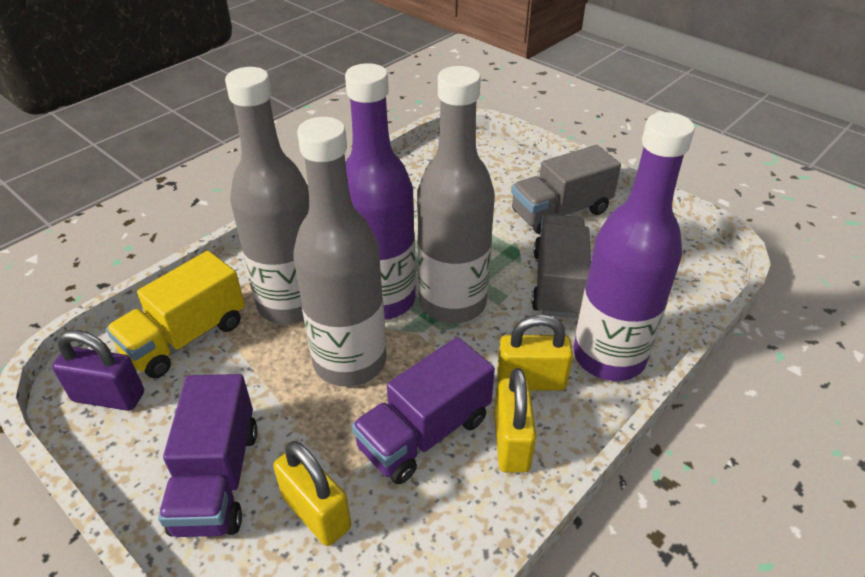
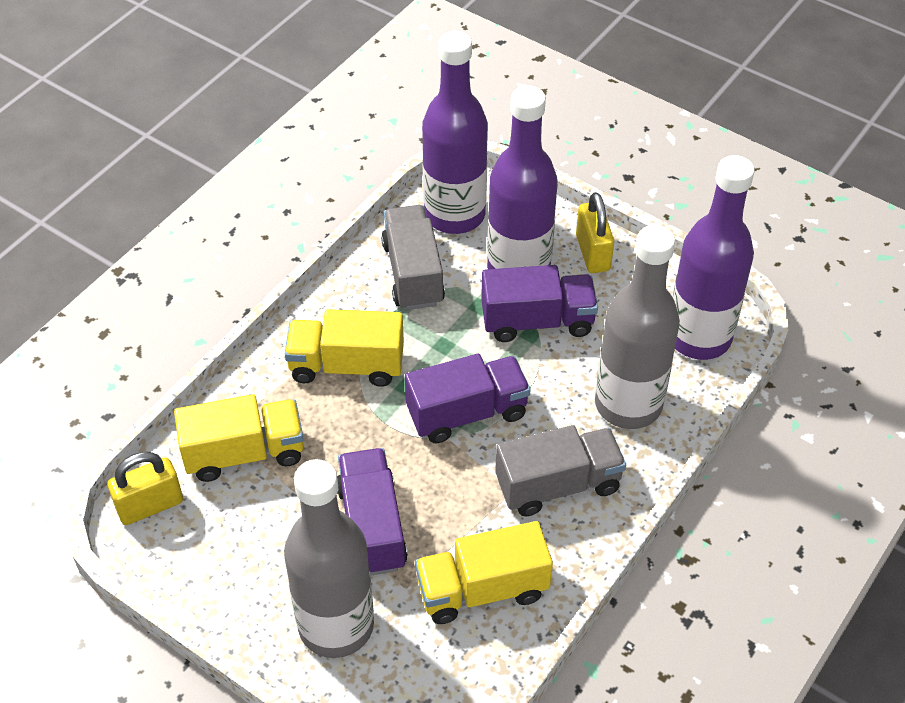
grey bottle: [225,67,309,324] [293,117,387,387] [417,66,495,323] = 3 -> [284,459,374,658] [595,225,680,429] = 2
purple bottle: [345,63,416,320] [573,112,695,381] = 2 -> [422,31,488,234] [487,85,558,269] [672,155,755,360] = 3
purple padlock: [52,330,144,411] = 1 -> none = 0
purple truck: [158,374,258,537] [351,337,495,484] = 2 -> [337,448,408,576] [405,354,531,443] [481,265,598,342] = 3
yellow padlock: [273,441,351,546] [494,368,537,473] [497,314,573,390] = 3 -> [107,452,183,525] [576,192,614,273] = 2
yellow truck: [106,251,245,378] = 1 -> [174,394,304,482] [285,309,404,387] [415,521,553,624] = 3

